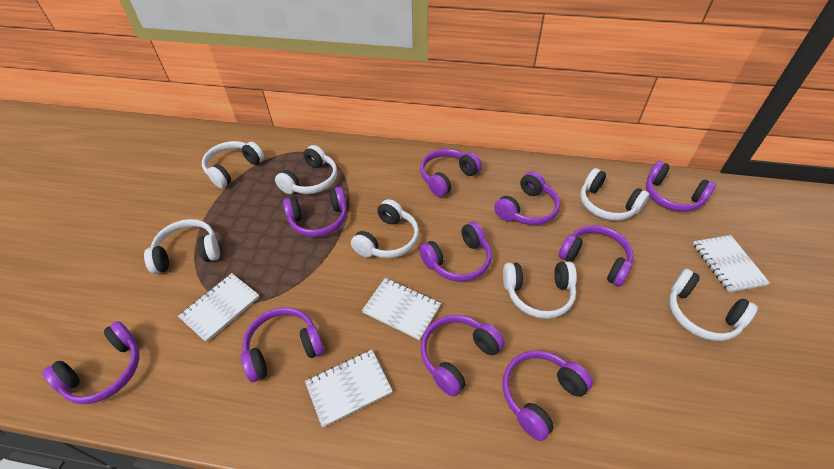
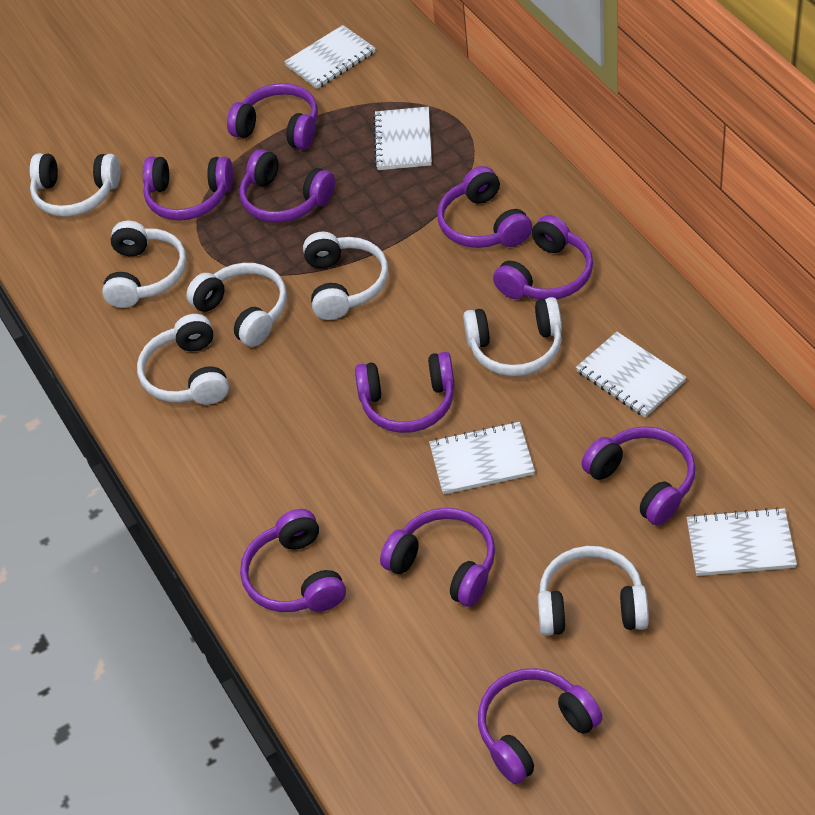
white notebook: [178,273,260,343] [305,350,392,428] [362,278,441,340] [693,235,770,292] = 4 -> [284,25,376,89] [373,107,432,170] [429,422,535,494] [576,332,686,417] [687,507,797,576] = 5

